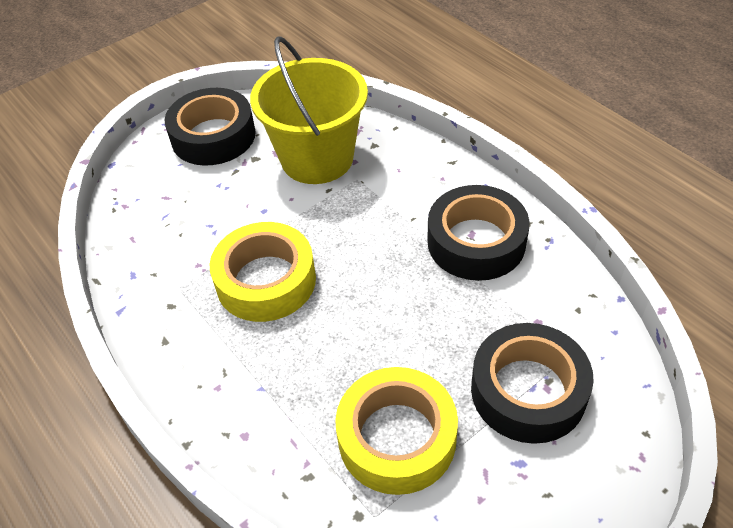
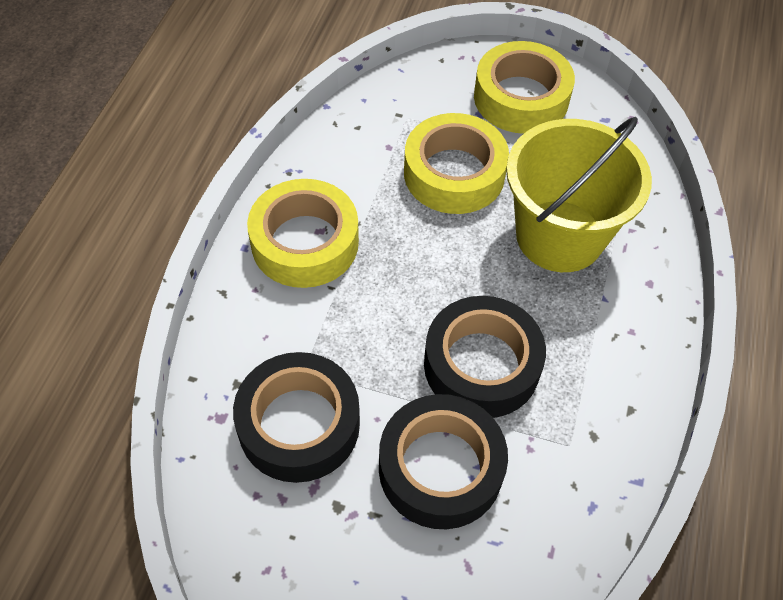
yellow tape: [210,222,316,322] [335,367,458,495] = 2 -> [247,179,359,288] [404,113,509,214] [474,41,575,134] = 3

